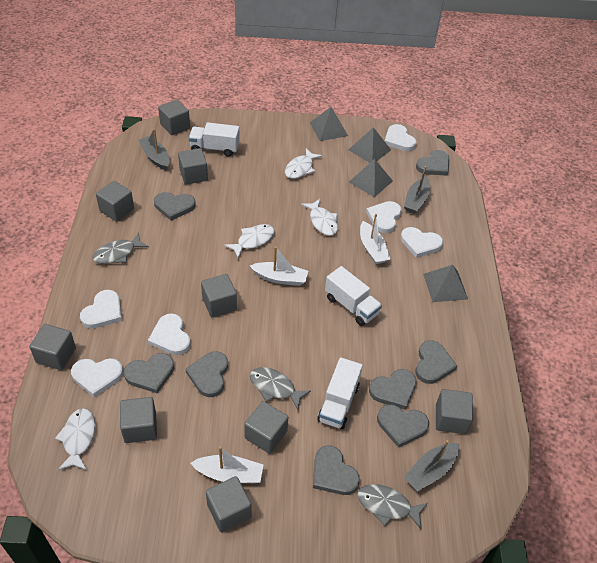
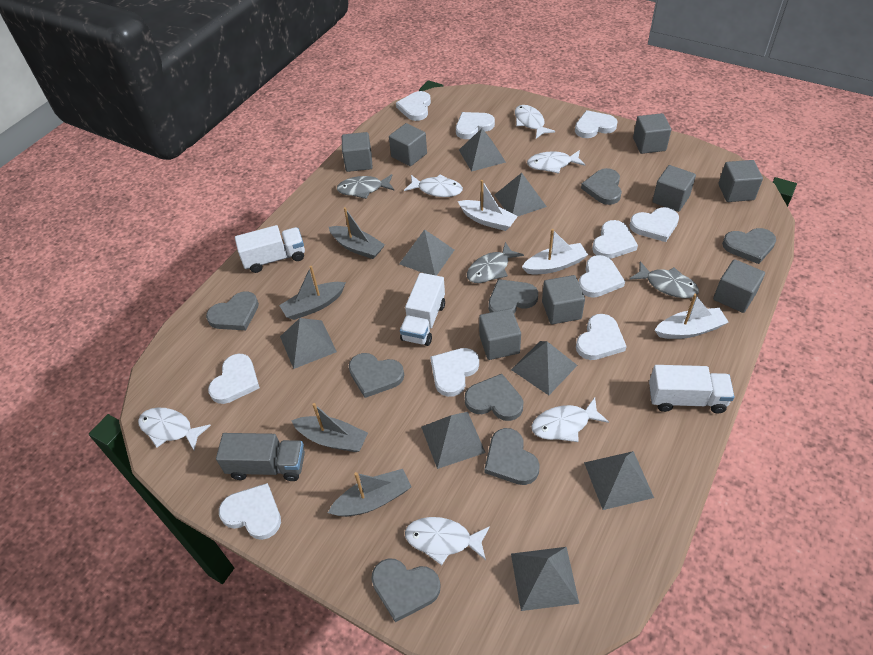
grey boat: [138,129,170,171] [404,166,430,214] [404,440,460,492] = 3 -> [279,266,346,320] [291,403,368,452] [328,469,411,517] [329,207,385,259] = 4
grey cube: [29,324,76,370] [96,181,134,222] [120,397,157,443] [158,99,190,135] [178,148,208,185] [201,274,237,317] [206,476,251,533] [244,401,288,454] [436,389,474,434] = 9 -> [342,132,372,172] [389,123,427,166] [479,309,521,360] [542,275,585,324] [633,113,671,154] [652,165,696,212] [713,259,765,313] [718,160,763,202] = 8
grey pyramid: [310,107,348,141] [348,127,391,163] [349,159,393,197] [423,265,468,302] = 4 -> [280,318,337,369] [399,229,454,276] [421,412,486,469] [459,128,506,172] [495,173,547,216] [511,341,578,395] [511,547,579,611] [584,451,654,510] = 8
grey truck: none = 0 -> [216,433,305,481] = 1
white fish: [55,408,95,470] [224,224,274,258] [285,148,322,179] [301,199,338,236] = 4 -> [138,408,211,450] [404,174,463,197] [405,517,490,565] [515,105,555,138] [527,150,585,174] [531,398,609,442] = 6
white heart: [71,358,123,398] [80,290,122,329] [148,313,191,355] [366,201,402,233] [385,124,417,151] [401,227,443,258] = 6 -> [208,354,260,404] [219,483,281,540] [396,91,431,121] [430,348,479,397] [456,112,495,139] [575,110,618,138] [576,314,627,360] [579,255,625,298] [592,220,638,259] [629,207,679,242] = 10

